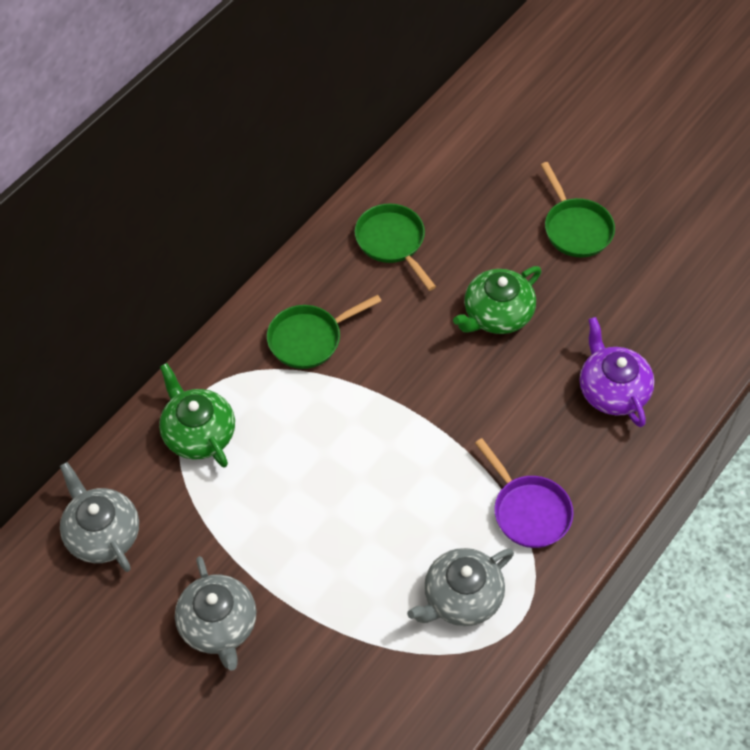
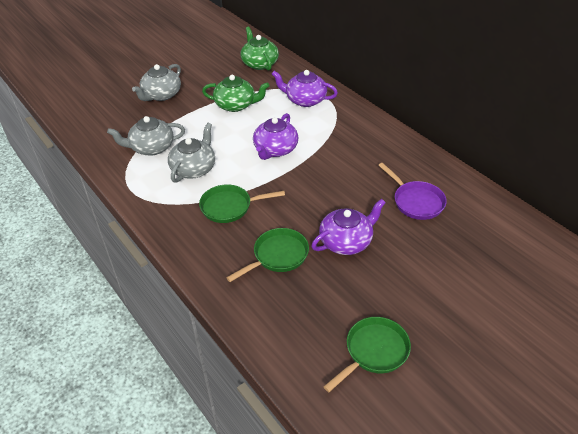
purple teapot: [580,317,654,427] = 1 -> [253,113,298,160] [272,70,338,107] [311,199,386,255] = 3

